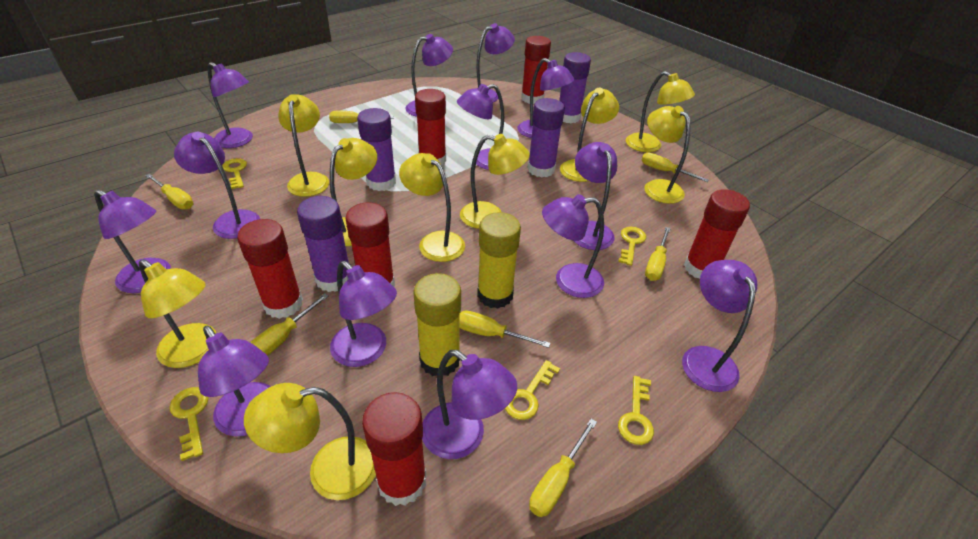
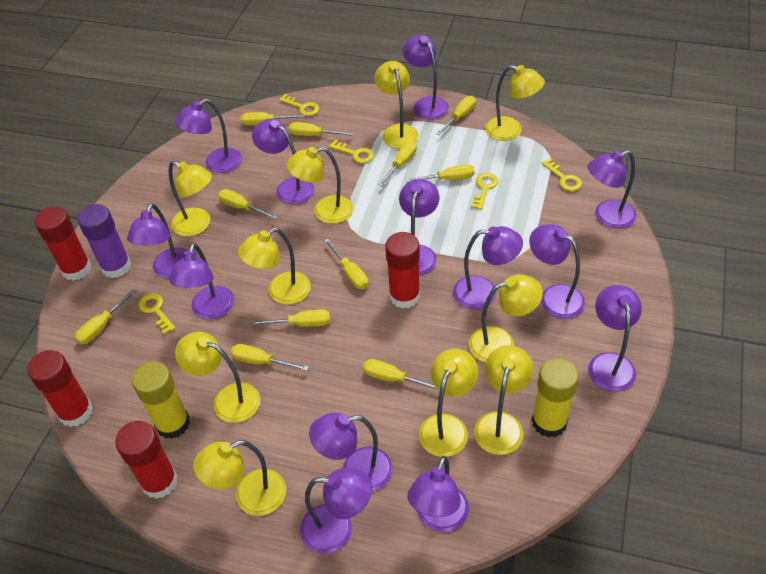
purple glue stick: [297,196,349,292] [357,108,396,191] [528,98,565,177] [559,52,591,123] = 4 -> [77,204,131,278] = 1
red glue stick: [237,219,303,319] [345,203,395,287] [362,392,427,506] [415,89,446,166] [521,36,551,104] [684,189,750,279] = 6 -> [27,350,93,427] [35,207,91,281] [115,421,178,499] [385,232,420,309] = 4
yellow lamp: [139,259,216,368] [244,383,376,500] [278,94,329,197] [330,138,377,246] [399,153,465,262] [460,134,530,229] [560,88,619,182] [626,71,695,152] [644,106,690,204] = 9 -> [169,161,212,236] [175,332,260,423] [193,440,286,516] [238,228,311,304] [287,147,353,224] [375,61,419,149] [419,349,479,457] [469,274,543,363] [474,345,534,455] [485,65,545,141] = 10
yellow screwdriver: [146,174,194,209] [250,293,328,356] [329,111,394,123] [460,310,551,348] [529,419,597,517] [642,152,709,182] [645,227,671,281] = 7 -> [74,289,137,344] [218,189,277,219] [230,344,309,371] [241,112,305,126] [251,309,330,327] [289,122,353,136] [324,239,368,289] [363,359,437,390] [379,141,417,186] [406,164,475,182] [436,96,476,135] = 11

